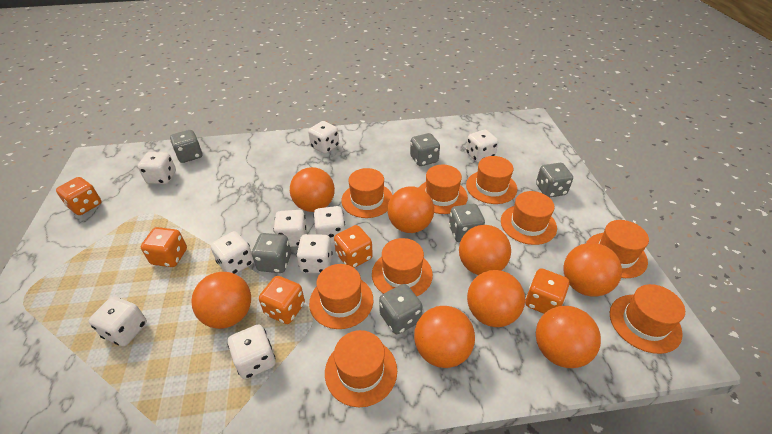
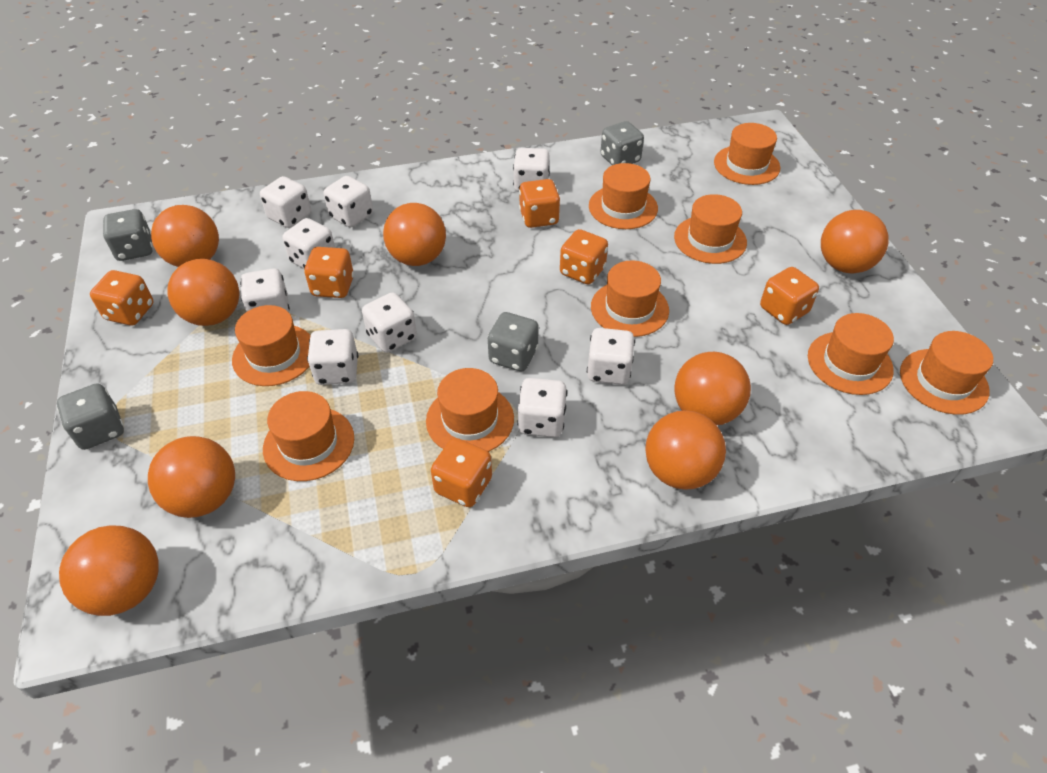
grey dice: [170,130,203,163] [252,233,291,273] [379,284,422,334] [410,133,440,166] [449,204,485,242] [536,163,573,198] = 6 -> [57,383,124,450] [103,209,153,261] [488,312,539,371] [600,121,644,165] = 4
orange dice: [56,177,101,215] [141,227,187,267] [259,276,305,324] [334,225,373,268] [525,268,569,314] = 5 -> [90,270,154,325] [304,247,354,298] [431,438,492,507] [519,179,560,228] [560,229,608,284] [760,267,819,325] = 6

